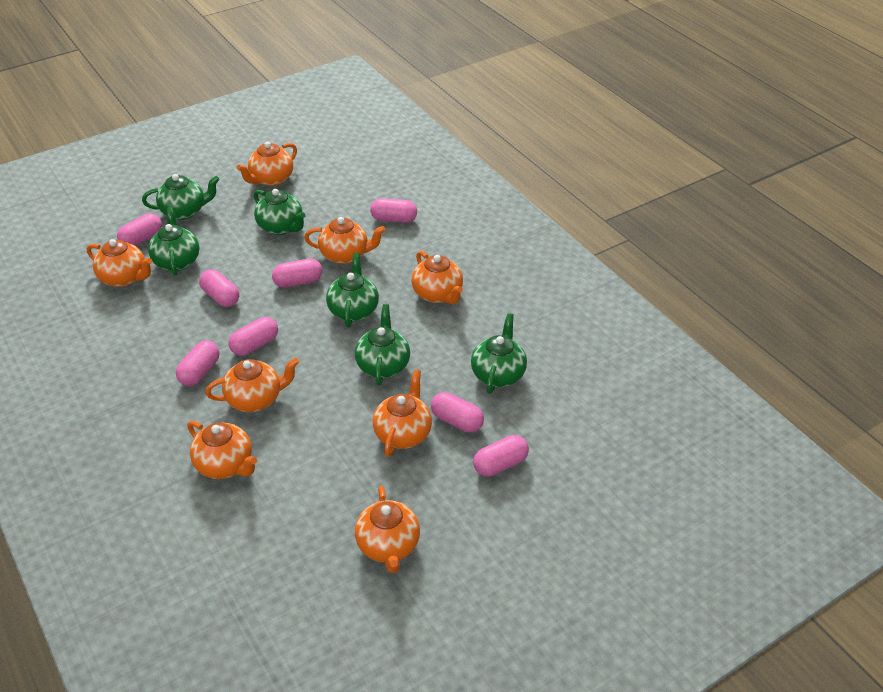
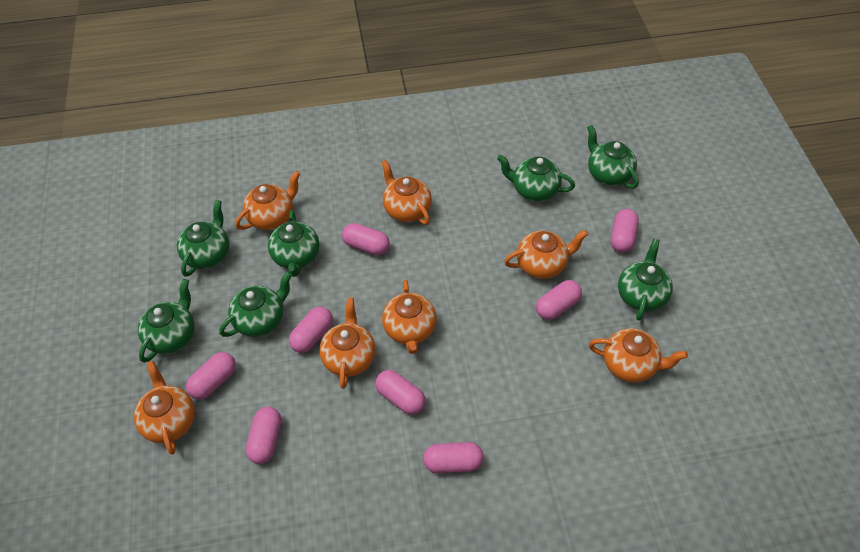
green teapot: [142,174,220,220] [148,207,200,276] [254,189,306,235] [326,253,379,327] [355,304,410,385] [471,313,527,394] = 6 -> [138,279,194,363] [177,200,229,277] [219,271,292,337] [268,210,320,277] [497,155,575,202] [587,125,639,189] [618,238,673,321] = 7
orange teapot: [87,239,152,287] [187,421,257,479] [205,358,299,412] [237,142,297,186] [304,217,386,264] [355,485,420,573] [373,370,432,457] [411,251,463,304] = 8 -> [134,361,195,455] [235,171,301,230] [319,298,375,389] [381,160,432,225] [382,280,436,354] [504,230,588,279] [589,328,688,383] = 7

